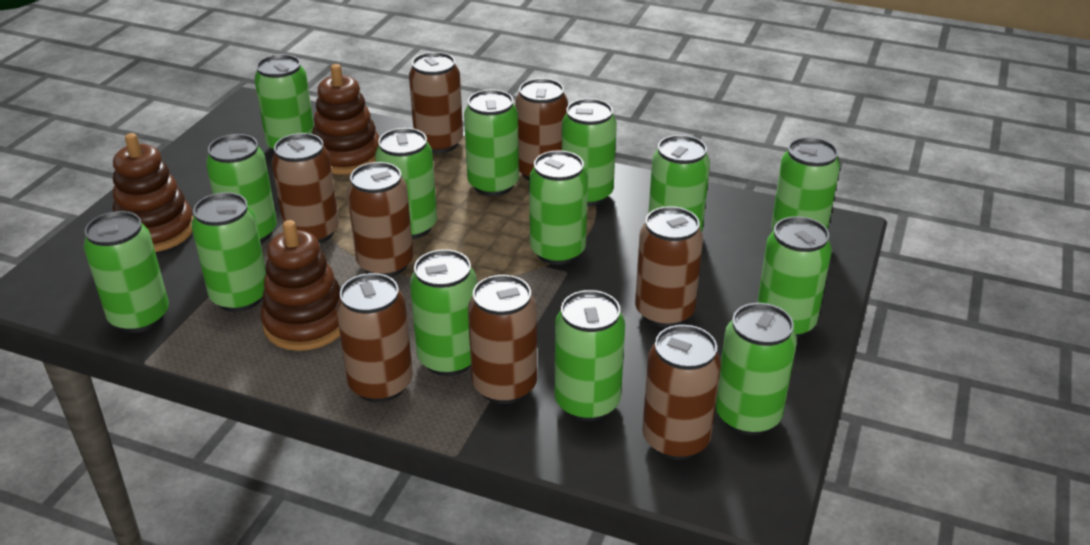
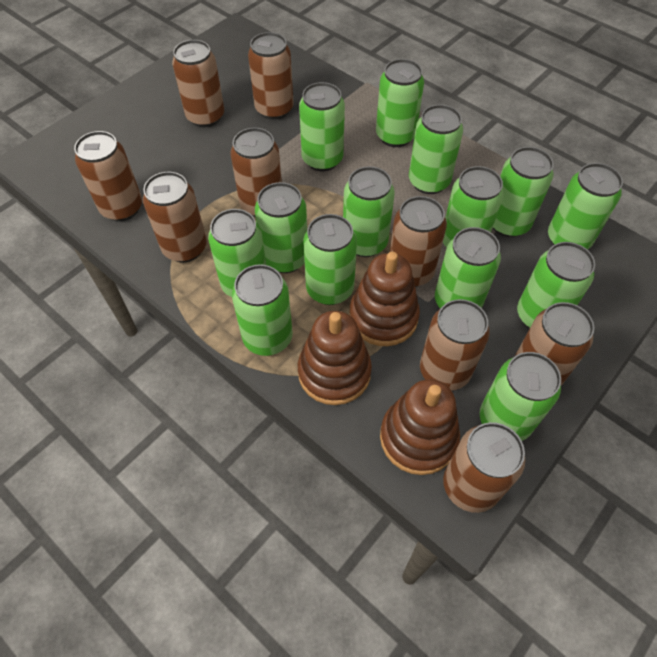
brown can: [272,133,339,244] [336,273,413,402] [347,162,413,277] [409,52,463,153] [468,275,537,404] [515,78,568,181] [635,206,703,328] [642,325,721,460] = 8 -> [74,131,142,221] [143,172,207,262] [172,40,224,127] [230,128,282,217] [248,32,294,120] [390,196,447,287] [420,299,490,391] [443,422,525,513] [514,302,594,386] = 9

